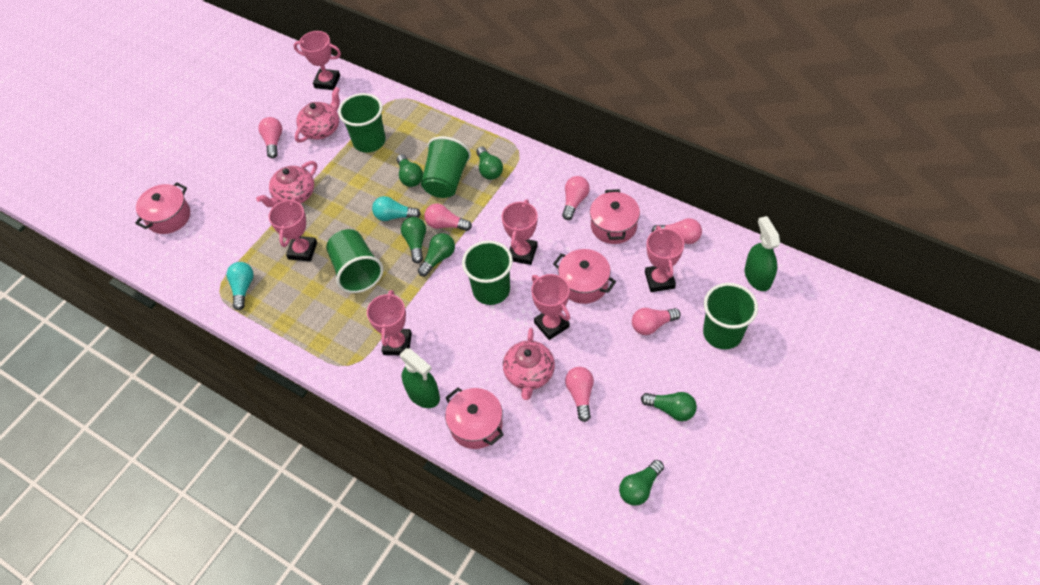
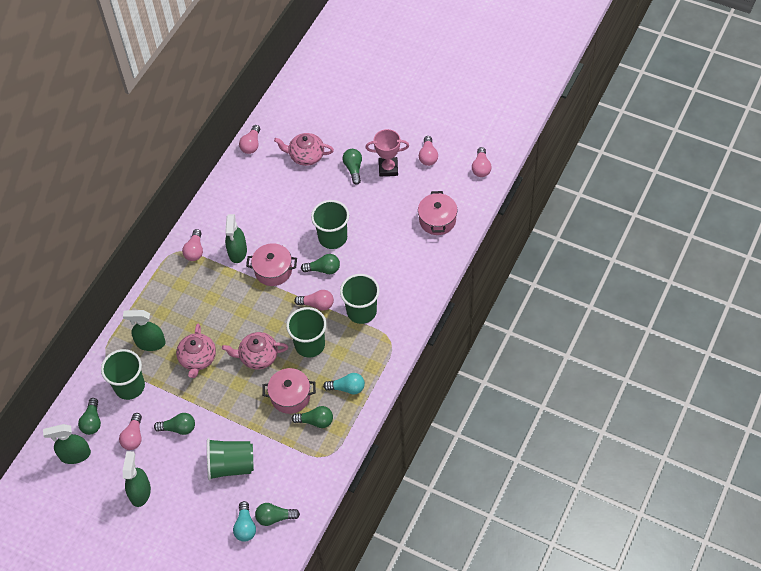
green spray bottle: [400,348,440,408] [745,216,780,291] = 2 -> [43,424,91,464] [123,310,165,351] [123,451,151,507] [225,214,247,263] = 4
pink pot: [135,182,190,234] [445,388,504,449] [553,249,616,304] [590,189,640,244] = 4 -> [246,243,297,286] [262,368,316,414] [418,191,458,235] = 3
pink trophy: [269,198,317,261] [294,31,341,90] [367,290,412,355] [502,199,538,265] [531,274,570,340] [645,226,684,292] = 6 -> [365,129,409,176] = 1

